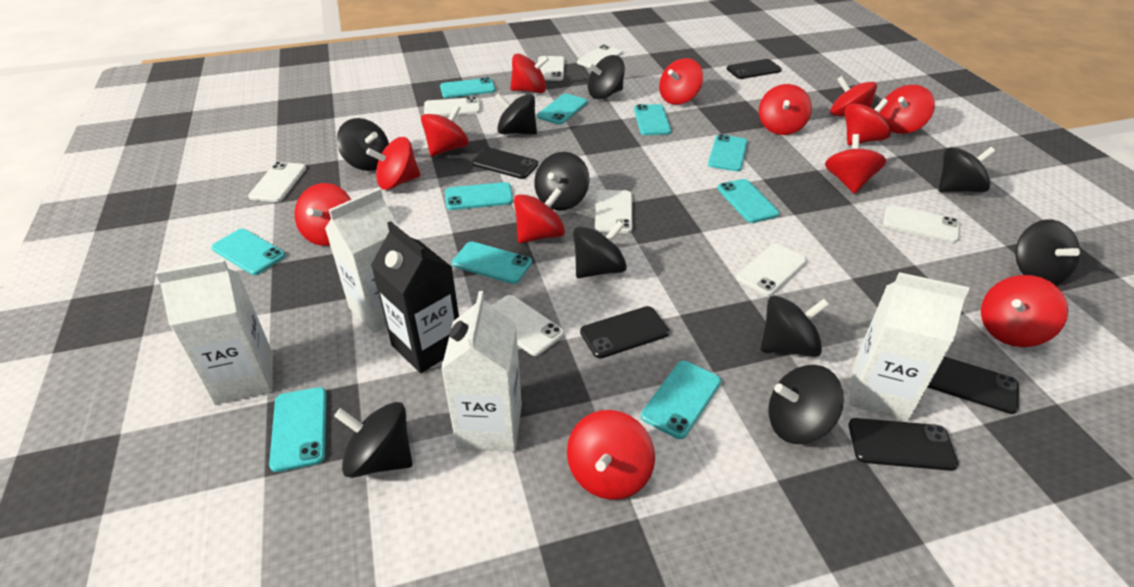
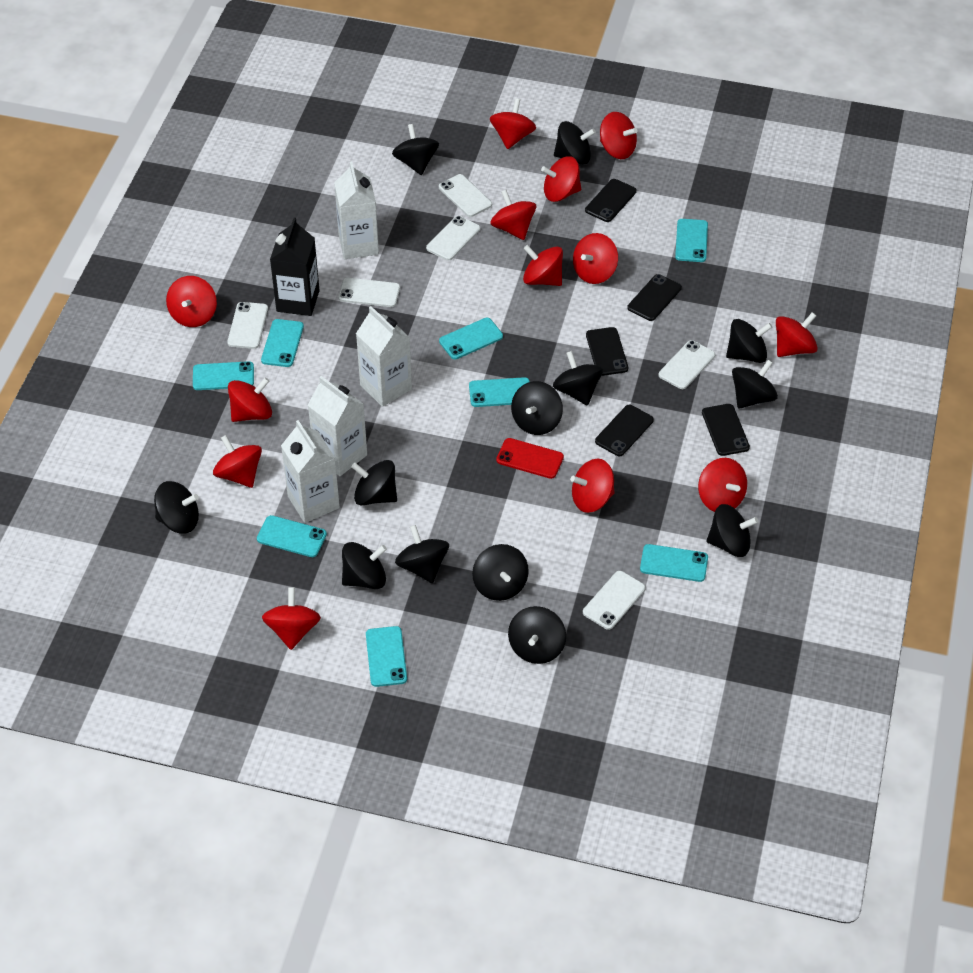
black spinning top: [334,402,412,478] [337,118,389,171] [495,93,537,135] [534,152,589,211] [573,221,627,278] [588,55,625,99] [761,296,829,357] [769,365,844,444] [939,147,995,192] [1015,219,1080,285] = 10 -> [154,481,199,533] [342,542,387,589] [351,460,397,505] [392,124,439,175] [395,525,449,583] [472,544,529,601] [508,606,566,664] [511,381,563,435] [553,351,603,406] [554,121,596,165] [706,504,758,557] [726,319,772,363] [732,360,778,409] = 13
red phone: none = 0 -> [496,438,564,479] = 1
turquoise phone: [211,229,286,275] [269,387,327,472] [440,77,496,98] [445,182,513,210] [452,242,532,284] [537,93,587,125] [634,104,671,135] [641,361,721,439] [708,134,748,171] [717,179,779,223] = 10 -> [193,361,254,390] [257,515,327,557] [261,319,304,367] [366,626,407,687] [439,318,503,359] [469,377,530,407] [640,544,708,582] [675,219,708,262] = 8
white phone: [248,162,306,202] [424,97,480,116] [492,295,564,356] [538,56,565,81] [577,45,623,67] [595,190,632,233] [736,243,807,296] [883,205,960,242] = 8 -> [227,302,268,349] [338,278,400,307] [426,216,480,261] [439,174,492,217] [583,571,645,630] [659,340,715,389] = 6

